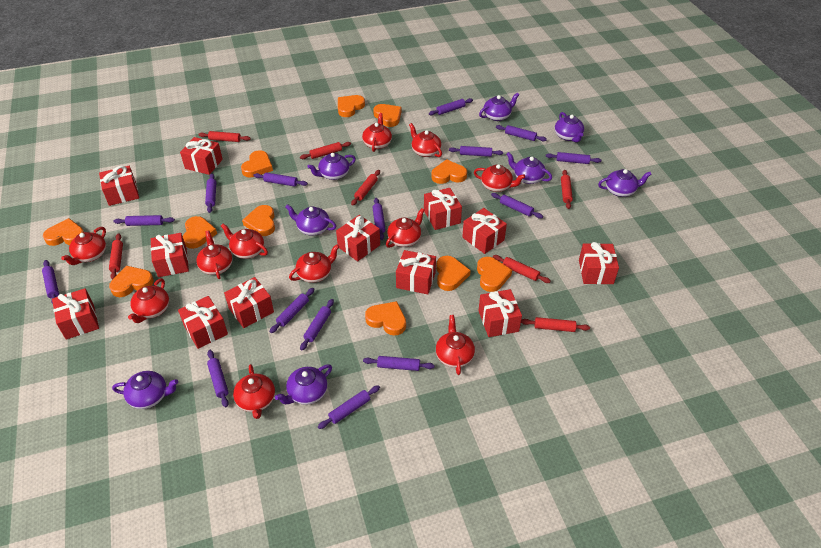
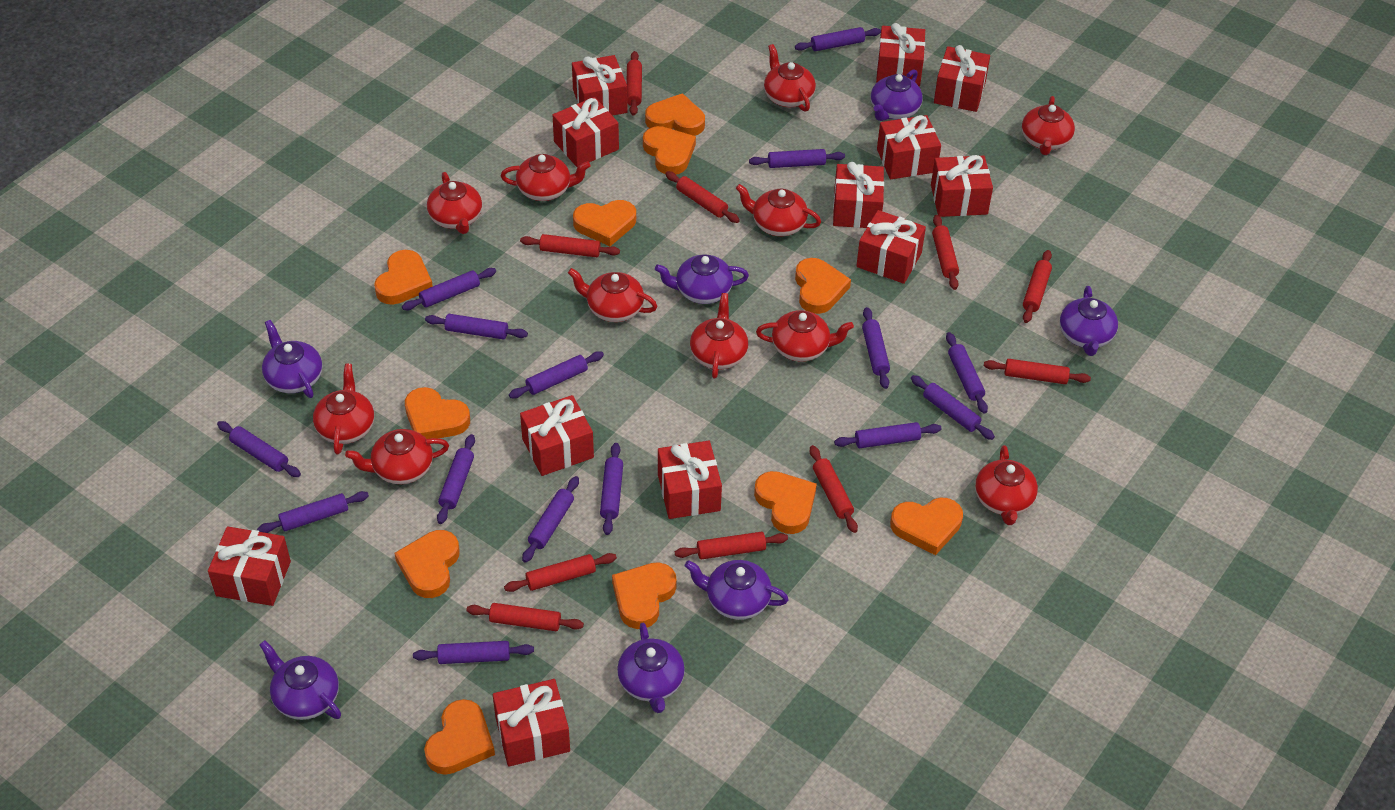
purple teapot: [112,371,178,409] [275,364,332,405] [285,204,336,235] [307,153,356,180] [479,93,519,121] [506,152,552,184] [555,112,584,142] [598,169,652,197] = 8 -> [259,640,341,720] [262,320,322,398] [617,623,685,713] [655,254,749,304] [685,560,789,620] [871,69,923,121] [1060,286,1118,356] = 7
red rolling pin: [109,233,123,280] [198,131,251,142] [300,142,351,159] [351,170,380,206] [493,255,551,283] [521,317,590,332] [561,170,573,209] = 7 -> [466,603,584,631] [504,553,617,592] [520,234,620,257] [626,51,642,116] [665,171,740,223] [675,532,788,559] [810,445,858,533] [932,215,959,290] [984,359,1091,384] [1023,250,1052,323] = 10

